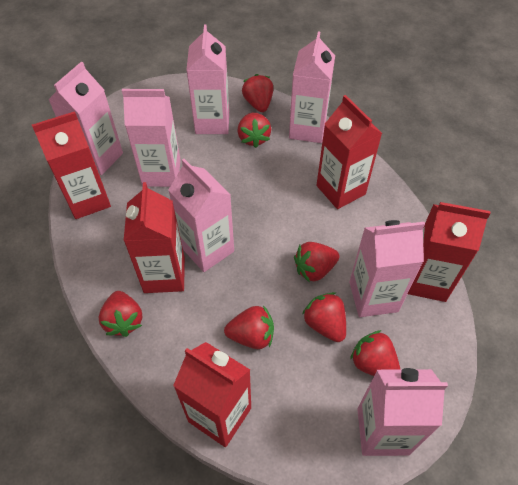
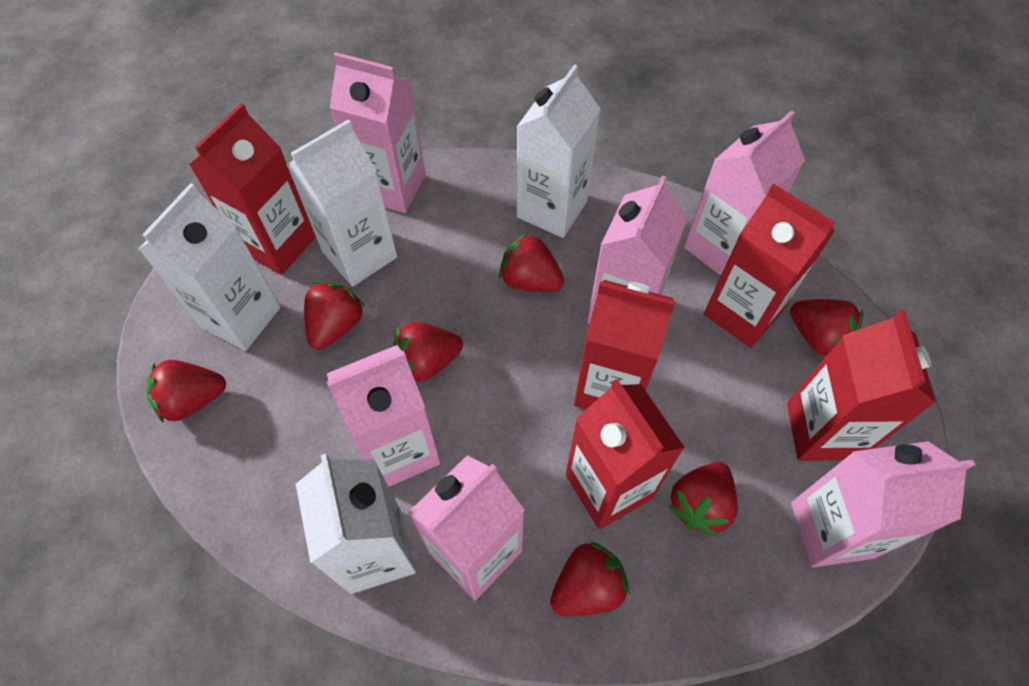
pink carton: [48,61,123,175] [122,89,181,187] [168,159,234,272] [186,25,229,134] [289,32,335,143] [349,220,425,317] [357,368,448,456] = 7 -> [327,345,440,487] [330,52,426,213] [408,455,525,600] [587,175,688,324] [684,110,805,276] [791,441,975,568] = 6
white carton: none = 0 -> [138,183,280,351] [286,119,397,287] [296,454,416,594] [517,64,601,238] = 4

